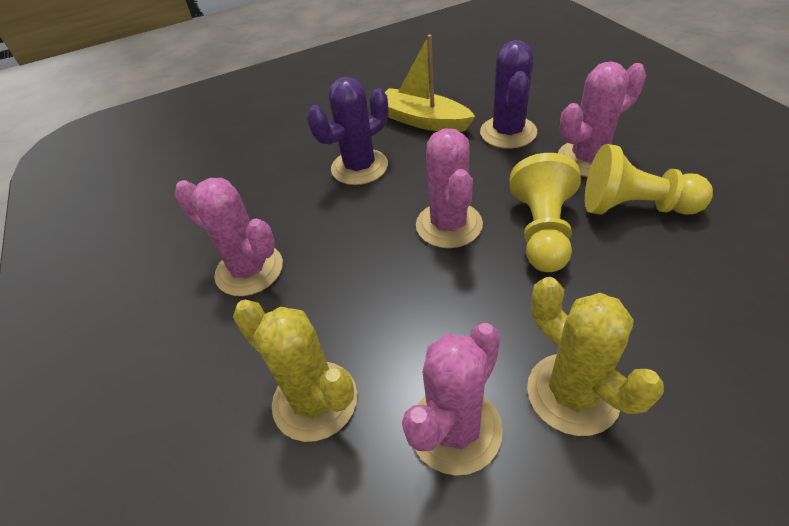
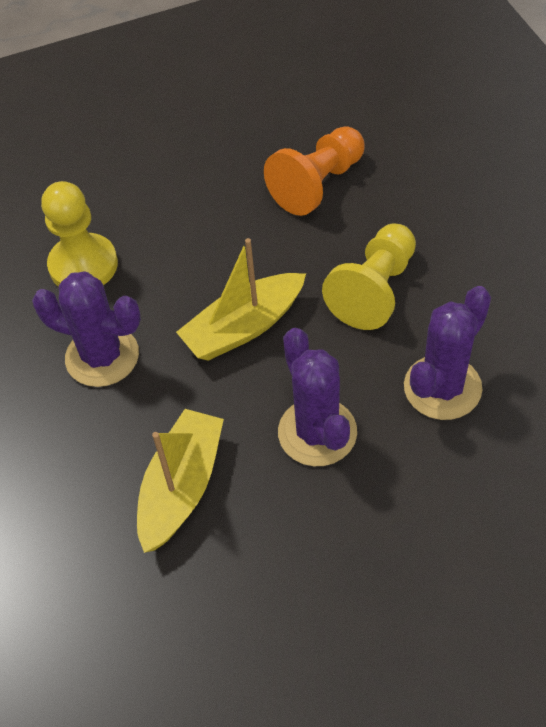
orange pawn: none = 0 -> [264,126,364,216] = 1
pink cactus: [174,178,283,296] [402,323,503,476] [416,128,483,248] [558,61,646,177] = 4 -> none = 0
purple cactus: [307,77,389,185] [480,40,537,149] = 2 -> [32,271,141,387] [278,328,357,466] [404,286,491,420] = 3
yellow boat: [385,34,475,132] = 1 -> [137,409,224,553] [176,238,306,361] = 2
yellow cactus: [233,300,357,442] [527,277,664,436] = 2 -> none = 0

